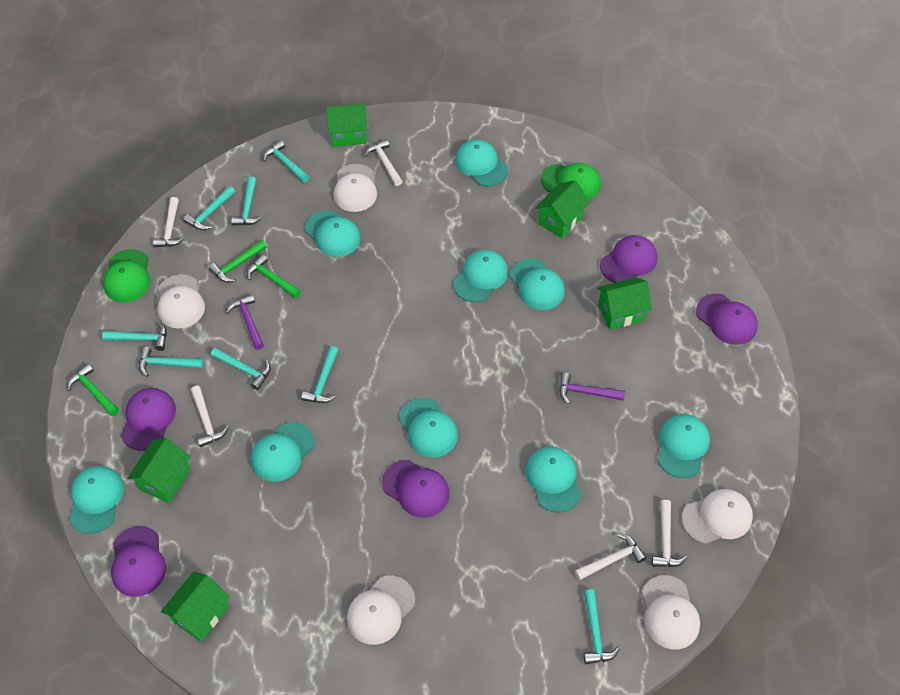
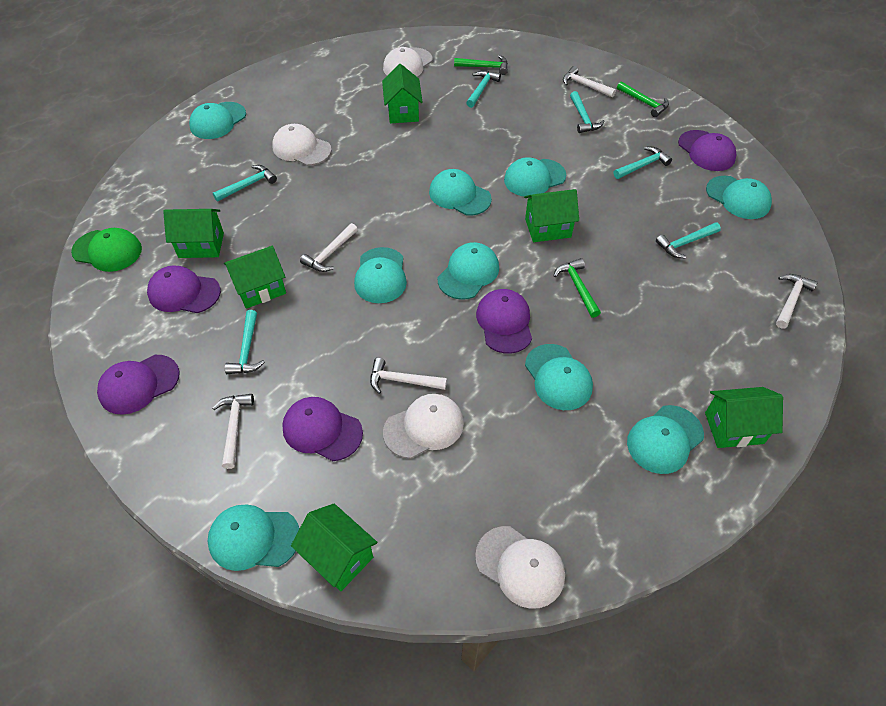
green cap: [103,249,150,302] [541,163,601,200] = 2 -> [71,228,142,272] = 1
green house: [127,438,190,503] [161,572,230,642] [326,104,368,147] [535,180,590,238] [597,277,652,330] = 5 -> [163,209,224,258] [224,246,286,309] [291,504,377,591] [382,64,423,123] [524,189,579,242] [705,387,783,448] = 6
purple hammer: [226,294,264,350] [559,373,625,404] = 2 -> none = 0
turquoise hammer: [102,322,167,351] [139,347,204,377] [183,186,235,230] [211,348,271,390] [231,177,262,225] [263,140,309,183] [301,346,338,403] [583,589,620,664] = 8 -> [213,165,277,202] [225,310,265,374] [466,70,501,108] [570,91,605,133] [614,147,672,179] [656,222,721,258] = 6
white cap: [158,274,205,329] [333,164,377,212] [347,575,415,645] [642,575,700,650] [682,489,753,544] = 5 -> [272,124,331,166] [383,47,433,77] [383,394,464,459] [475,526,565,609] = 4

